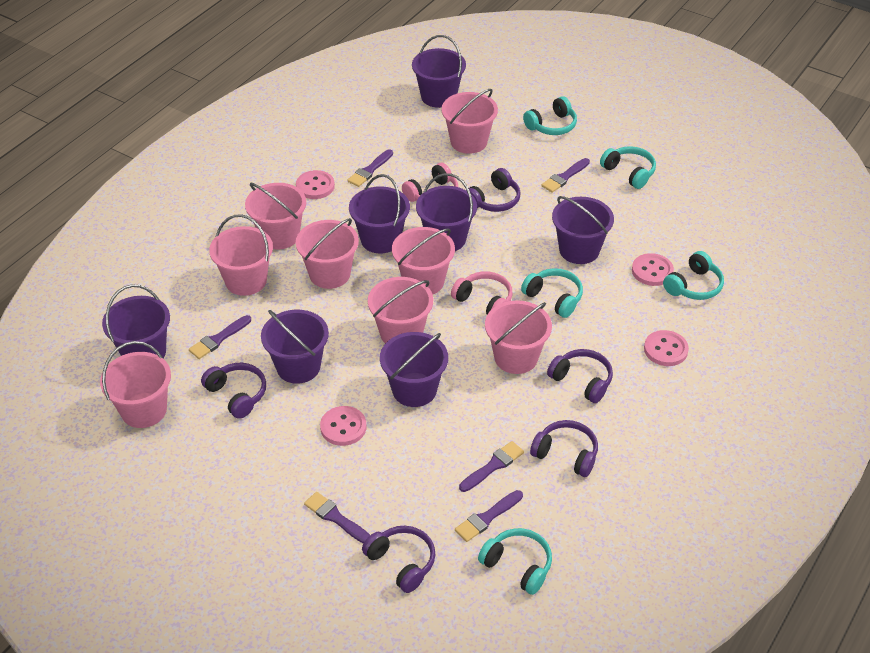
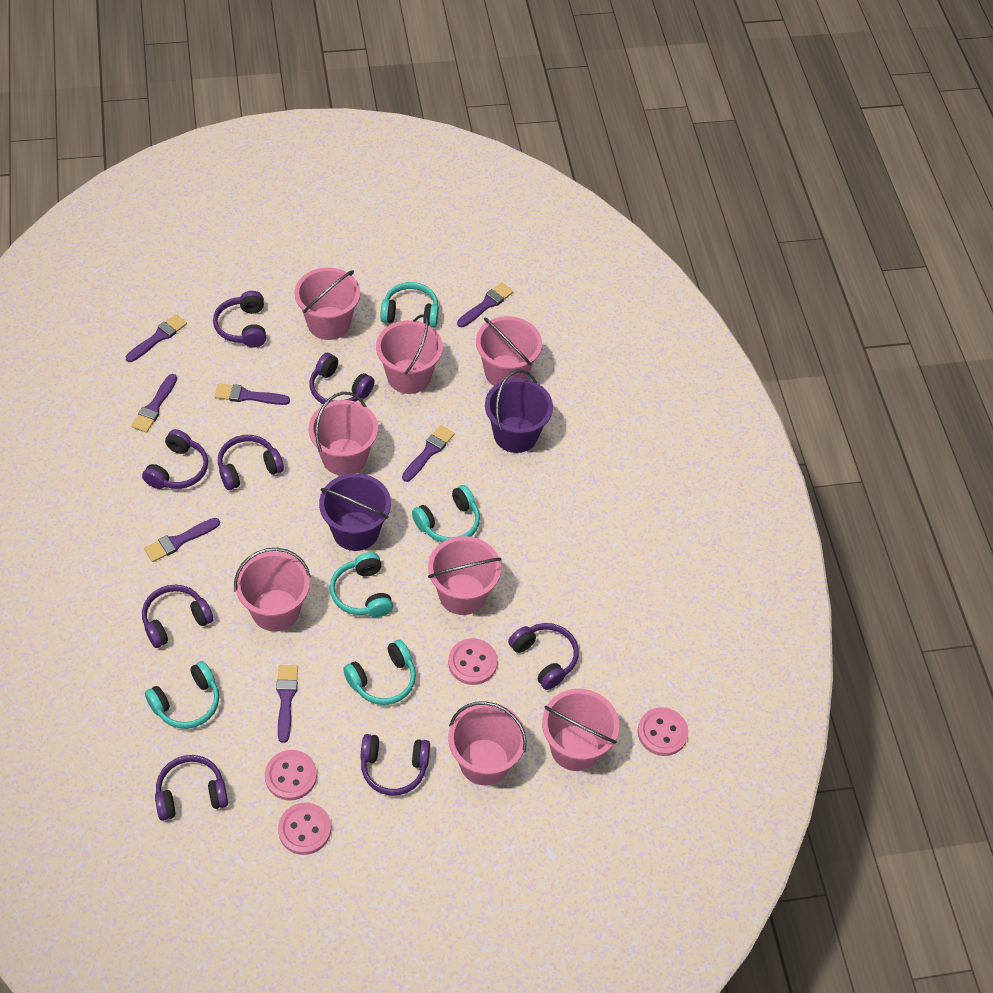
pink headphones: [402,163,458,202] [451,271,513,315] = 2 -> none = 0
purple brush: [189,315,251,359] [304,492,370,544] [347,149,393,187] [455,490,523,542] [459,441,524,492] [541,158,590,193] = 6 -> [126,314,187,362] [131,374,177,433] [144,518,220,562] [214,383,290,405] [276,665,298,743] [402,425,454,482] [457,283,513,327] = 7
purple bucket: [102,284,170,358] [261,310,329,384] [349,174,410,253] [380,332,448,407] [412,35,466,108] [416,173,477,251] [552,196,614,264] = 7 -> [319,473,391,551] [485,370,553,453] = 2
purple headphones: [201,363,266,419] [362,526,435,593] [466,168,521,212] [530,420,598,477] [547,349,613,403] = 5 -> [142,429,208,489] [142,585,213,648] [155,755,228,821] [213,291,266,347] [218,435,284,490] [310,353,375,404] [361,734,430,796] [508,623,579,690] = 8

